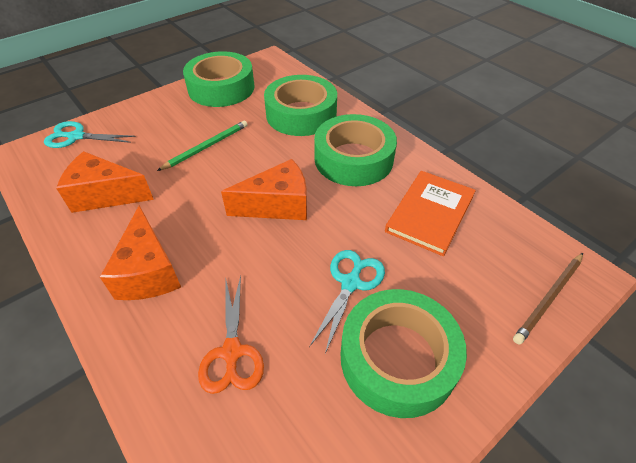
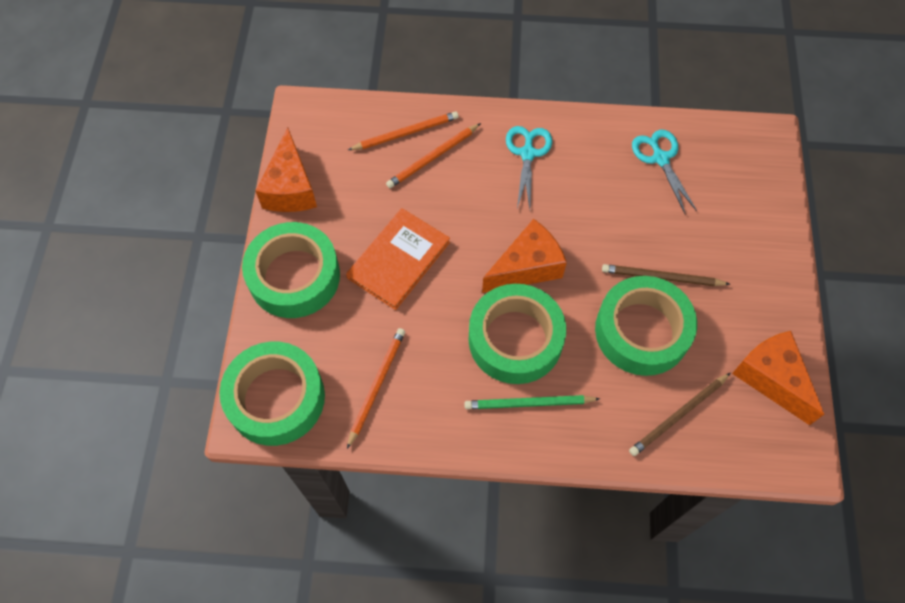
brown pencil: [513,253,583,345] = 1 -> [602,264,730,286] [629,373,730,456] = 2
orange pencil: none = 0 -> [347,328,405,449] [348,111,459,150] [386,123,481,188] = 3
orange scissors: [198,276,264,394] = 1 -> none = 0

